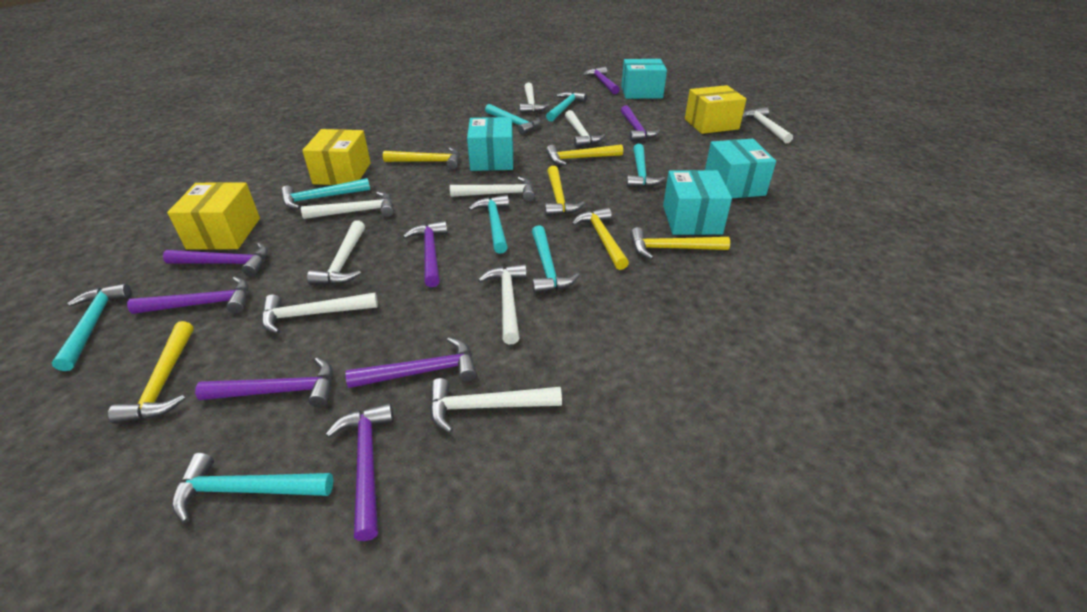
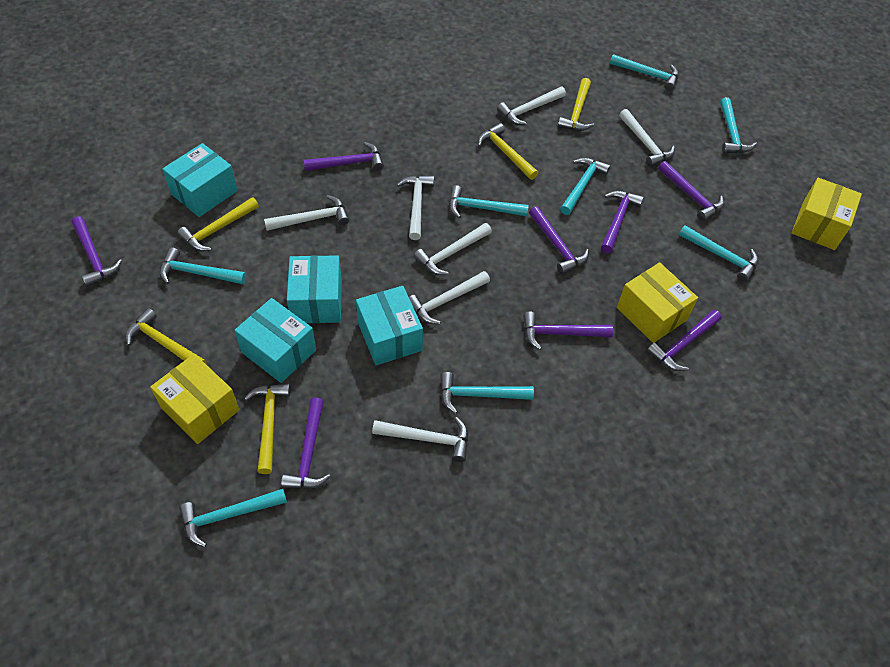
white hammer: [262,292,378,334] [301,192,394,219] [307,220,365,285] [430,378,562,433] [450,177,535,201] [478,264,527,344] [519,83,549,113] [565,110,605,147] [742,107,793,143] = 9 -> [264,195,349,231] [372,417,468,462] [397,175,434,240] [409,271,490,324] [414,223,492,275] [497,87,566,125] [619,109,675,167] = 7
yellow hammer: [108,321,194,424] [383,147,460,169] [545,166,585,216] [546,144,623,166] [572,208,629,270] [630,227,730,259] = 6 -> [126,308,206,364] [177,197,259,252] [244,383,290,474] [478,123,538,180] [558,78,594,131] = 5

